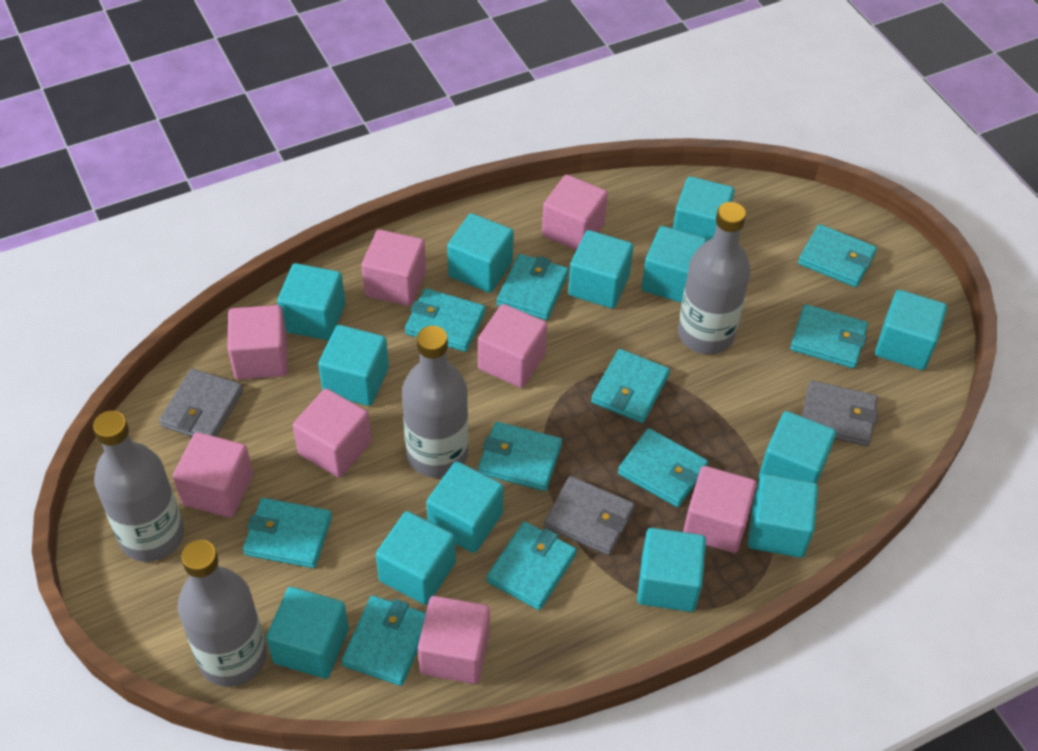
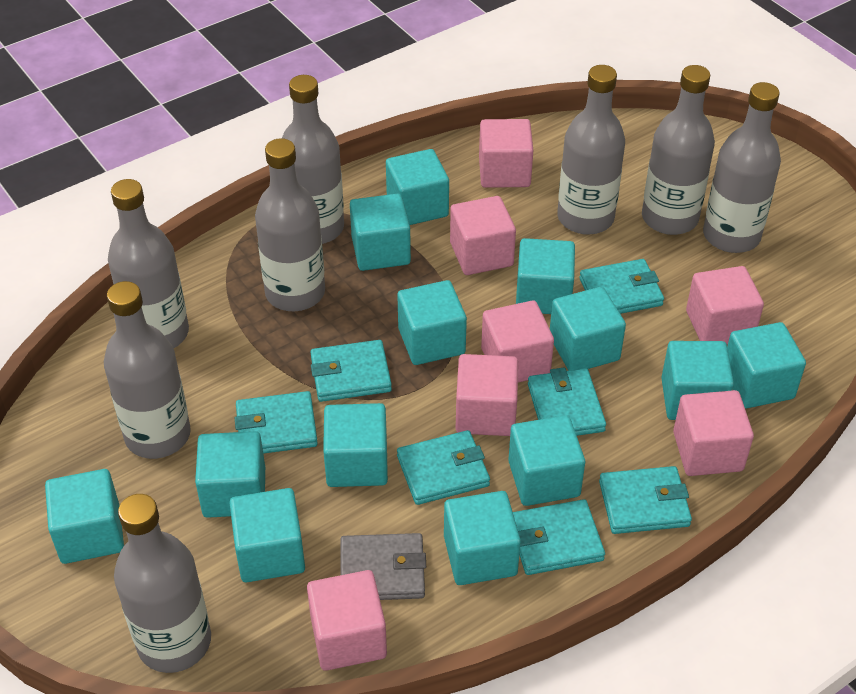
grey bottle: [93,411,184,562] [178,540,267,687] [402,326,469,478] [678,202,750,354] = 4 -> [104,281,191,459] [108,179,189,348] [114,494,211,673] [255,138,325,311] [282,75,344,244] [557,65,625,235] [642,65,715,235] [703,82,781,253] = 8
grey wallet: [159,369,243,437] [544,476,635,555] [802,380,878,446] = 3 -> [340,533,426,600] = 1
pink cube: [173,432,253,518] [227,305,288,379] [293,388,372,478] [361,229,426,306] [418,596,490,684] [478,304,548,388] [542,174,608,251] [683,466,757,553] = 8 -> [307,570,387,671] [450,196,516,275] [456,354,518,436] [479,119,533,188] [481,300,554,383] [673,390,754,476] [686,266,764,344] = 7
turquoise wallet: [243,498,332,568] [341,596,426,686] [405,288,486,352] [478,422,562,491] [486,522,577,610] [497,254,569,320] [591,349,670,423] [618,428,708,507] [790,304,868,369] [798,224,877,287] = 10 -> [235,391,318,454] [310,340,392,402] [397,430,490,505] [513,499,605,575] [528,367,606,436] [579,259,664,314] [599,466,692,534] = 7

